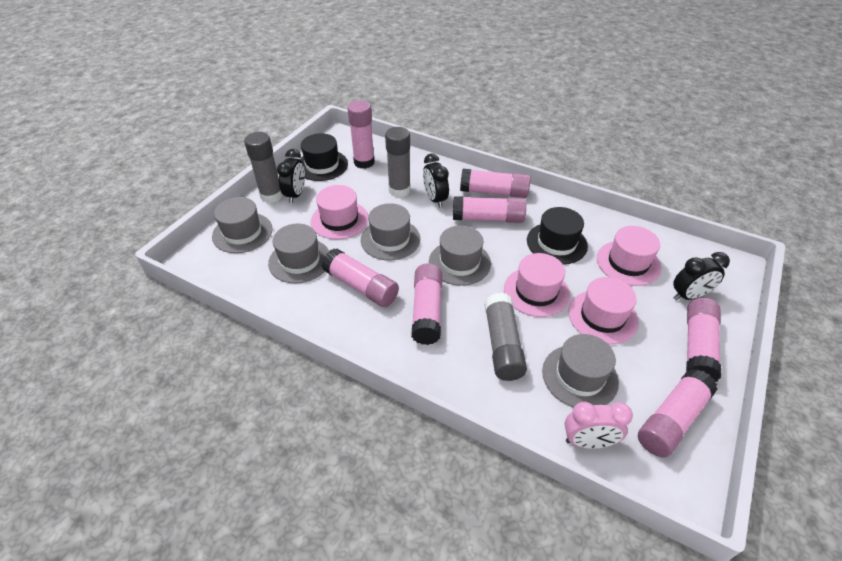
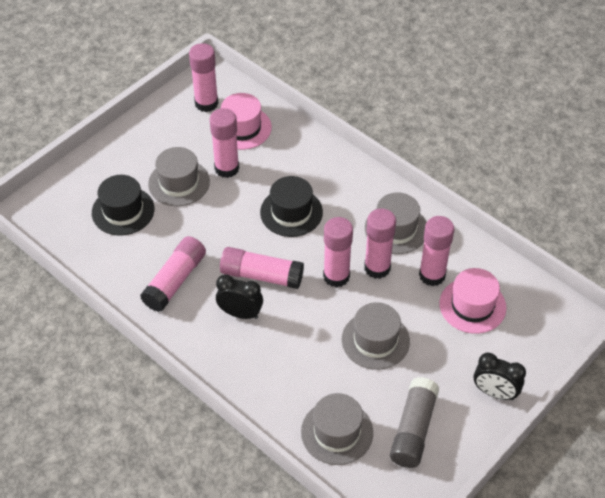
black clock: [277,149,305,203] [423,154,449,208] [673,252,730,300] = 3 -> [216,274,263,319] [474,353,526,400] = 2
grey glue stick: [244,132,283,203] [385,127,411,197] [484,293,527,381] = 3 -> [390,377,439,468] = 1
grey hat: [212,197,272,253] [268,224,329,283] [361,203,420,260] [429,225,491,286] [542,334,619,408] = 5 -> [148,147,210,207] [301,393,373,465] [342,302,410,370] [365,193,427,254] = 4
pink clock: [565,402,633,449] = 1 -> none = 0
pink hat: [311,185,368,239] [504,253,570,317] [568,277,638,344] [597,226,661,286] = 4 -> [221,93,272,150] [439,268,507,334] = 2

